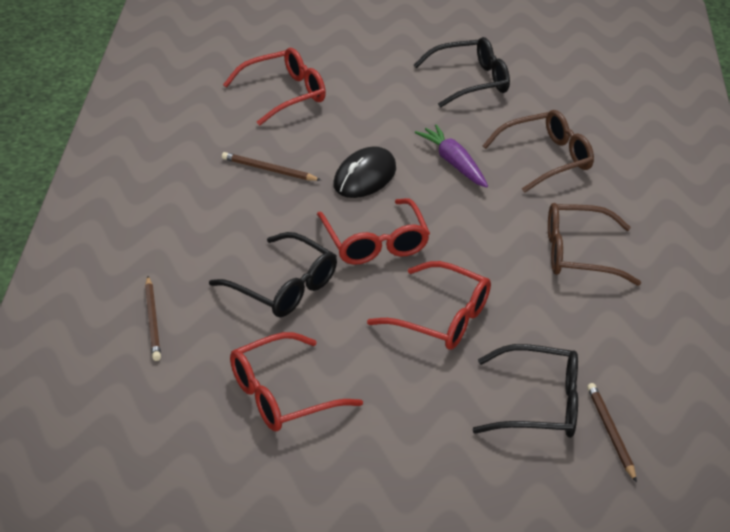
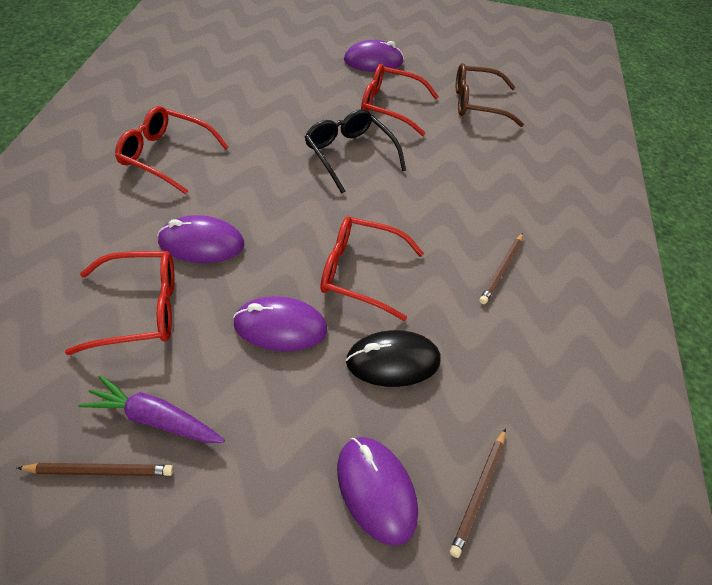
black glasses: [209,232,337,317] [414,37,510,108] [473,344,578,438] = 3 -> [305,109,406,193] = 1
brown glasses: [482,110,594,193] [548,203,641,286] = 2 -> [456,63,524,127] = 1
purple mouse: none = 0 -> [157,215,244,263] [233,296,327,351] [337,437,418,546] [344,40,404,72] = 4

